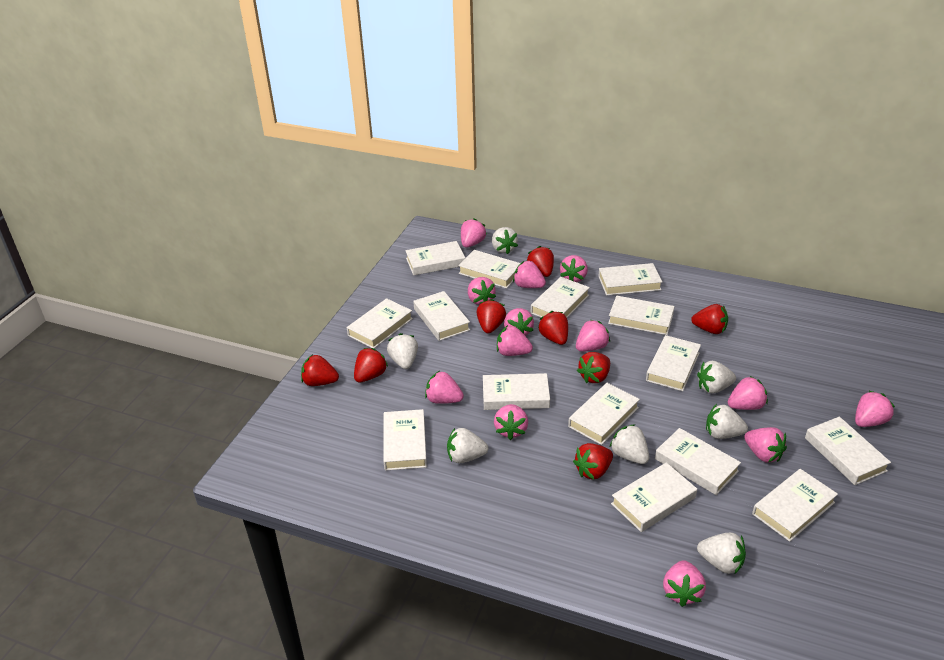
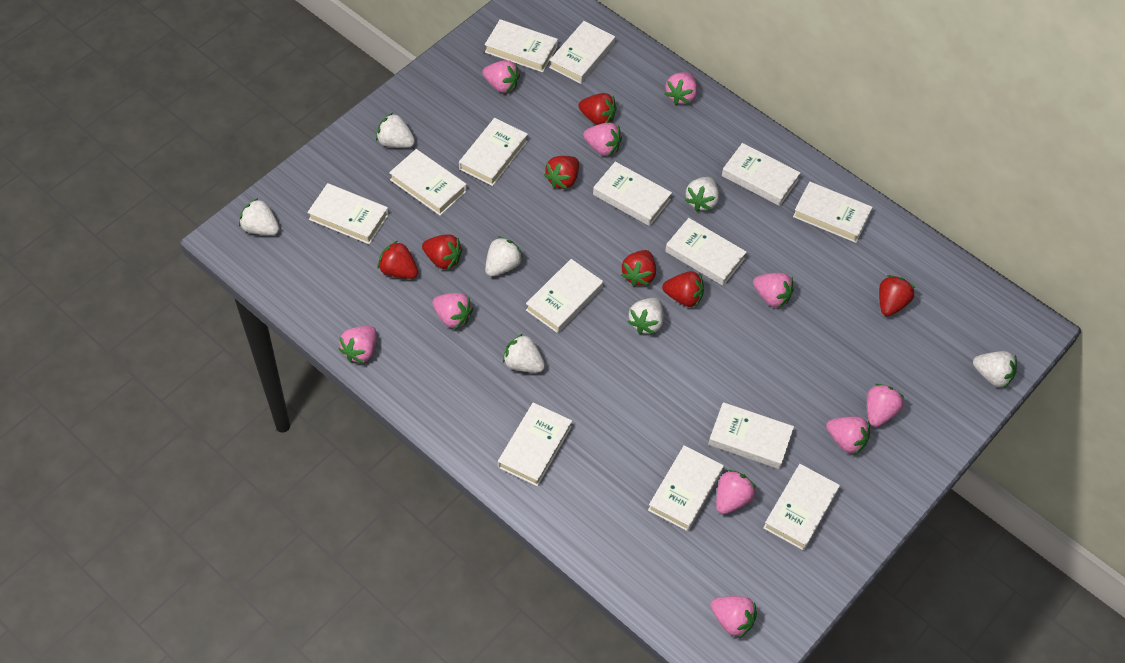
pink strawberry: [425,371,464,404] [461,218,487,248] [468,277,496,305] [494,404,528,440] [497,325,533,356] [504,308,534,336] [513,260,546,288] [560,255,588,282] [576,319,610,352] [663,560,706,607] [728,376,768,410] [744,427,787,463] [855,391,895,427] = 13 -> [339,326,377,363] [432,293,473,329] [482,60,520,93] [583,123,622,156] [665,72,697,105] [710,596,757,638] [716,470,755,514] [753,273,794,308] [826,416,870,455] [867,384,904,427] = 10
red strawberry: [301,354,339,386] [354,348,388,383] [477,299,506,333] [527,246,554,277] [538,311,568,345] [573,443,613,480] [577,352,610,383] [691,304,728,334] = 8 -> [378,241,418,279] [422,234,463,270] [544,156,579,189] [578,93,617,125] [621,250,656,287] [662,271,704,307] [879,275,915,316] = 7
white book: [347,298,413,348] [383,409,427,471] [405,241,465,276] [413,291,470,341] [458,250,520,289] [483,373,550,410] [531,277,590,318] [568,383,640,445] [598,263,662,296] [608,296,675,335] [611,463,697,532] [646,335,701,391] [655,428,741,495] [752,469,838,542] [805,417,891,485] = 15 -> [307,183,389,244] [389,149,467,216] [459,118,528,186] [485,19,558,72] [498,402,572,486] [526,259,603,333] [549,21,615,84] [593,162,672,226] [648,445,724,531] [665,218,747,286] [708,402,794,469] [722,143,801,206] [763,464,840,551] [793,182,873,243] = 14

